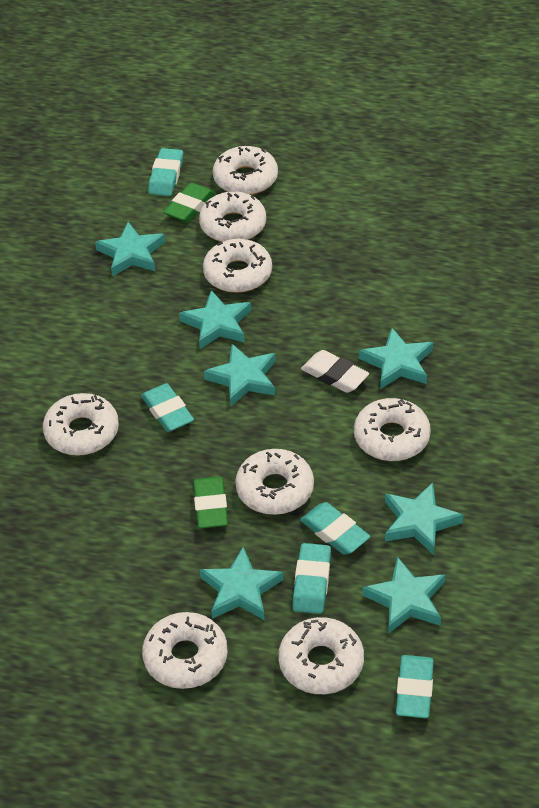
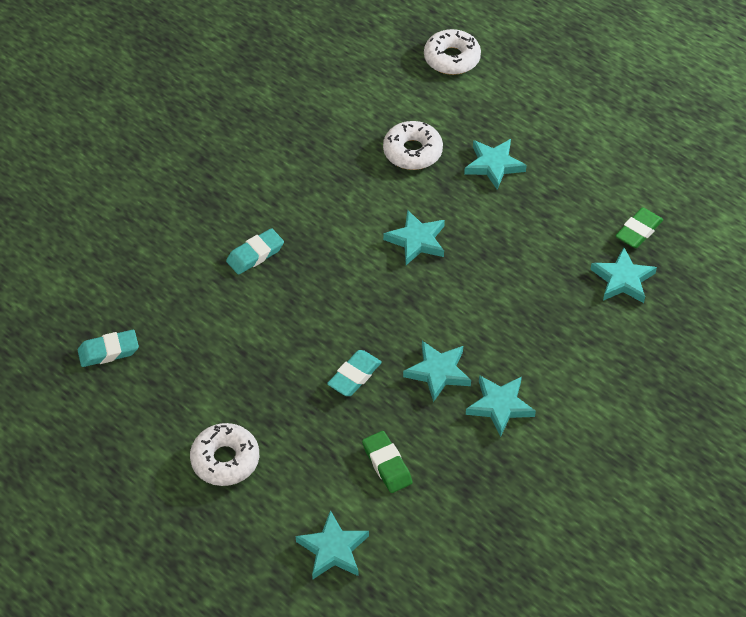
turquoise eraser: [141,383,194,432] [148,148,183,196] [292,543,331,614] [300,502,370,555] [396,655,434,718] = 5 -> [78,330,139,367] [226,228,284,275] [327,350,382,396] = 3
turquoise star: [95,222,165,276] [179,290,251,349] [199,547,284,620] [204,344,276,407] [359,328,433,389] [362,557,445,634] [385,483,464,555] = 7 -> [296,510,369,579] [383,210,445,265] [403,341,471,402] [464,139,527,190] [466,375,536,437] [590,247,657,303] = 6
white donut: [43,393,119,456] [142,612,228,689] [199,191,266,242] [203,239,272,293] [213,146,278,195] [235,449,314,515] [278,617,364,694] [354,398,431,461] = 8 -> [190,423,259,486] [383,121,443,170] [424,29,481,75] = 3
white eraser: [301,350,369,393] = 1 -> none = 0

